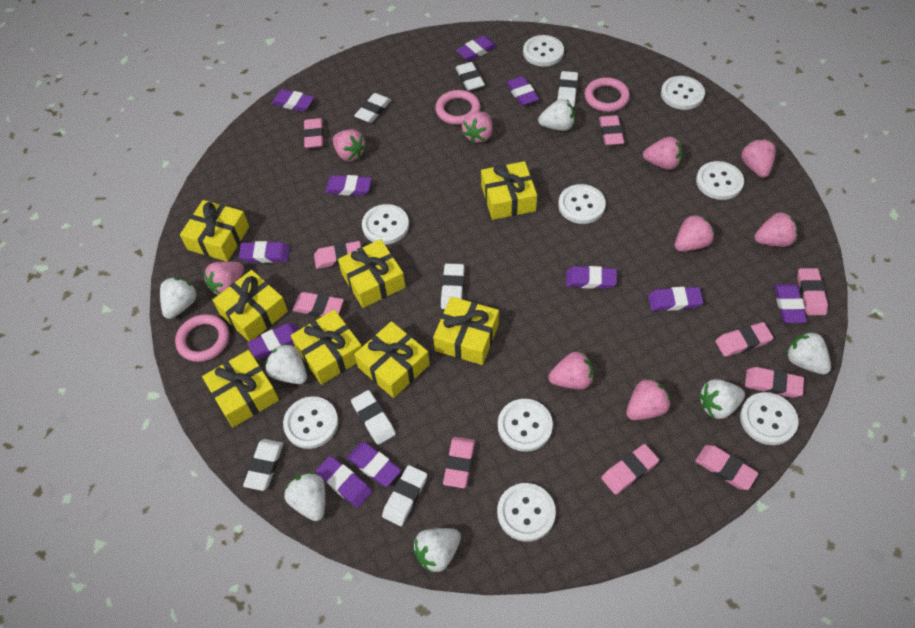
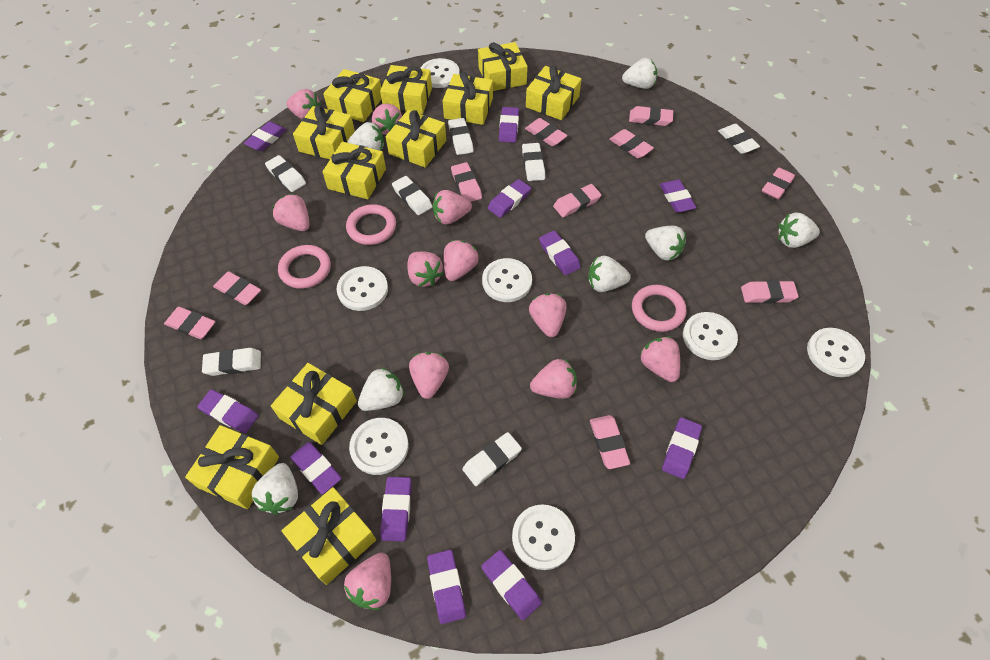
pink strawberry: [204,261,244,295] [333,129,366,161] [462,111,493,143] [548,351,594,390] [626,378,670,420] [643,137,683,170] [675,214,714,251] [741,139,776,178] [754,212,797,247] = 9 -> [272,194,309,231] [287,89,321,119] [344,553,391,610] [372,104,402,135] [407,251,443,287] [409,352,449,399] [433,190,472,224] [444,240,478,281] [529,293,566,337] [530,359,577,399] [639,336,680,382] = 11
white button: [283,396,338,449] [362,204,409,245] [497,483,556,542] [498,399,553,452] [523,35,564,67] [558,184,606,224] [661,76,705,110] [696,161,744,200] [740,392,799,445] = 9 -> [337,266,388,311] [349,418,409,475] [421,58,460,88] [482,258,532,302] [512,504,575,570] [683,312,738,360] [807,328,865,377] = 7
yellow gift: [180,200,249,261] [202,350,279,428] [213,270,288,341] [291,310,362,385] [338,239,405,308] [354,321,430,398] [433,296,499,365] [481,161,537,220] = 8 -> [185,425,279,509] [271,363,357,445] [282,487,376,585] [293,105,355,159] [322,142,386,199] [323,69,381,122] [380,65,432,114] [386,110,446,168] [443,72,493,125] [478,42,528,91] [526,66,581,120] = 11

